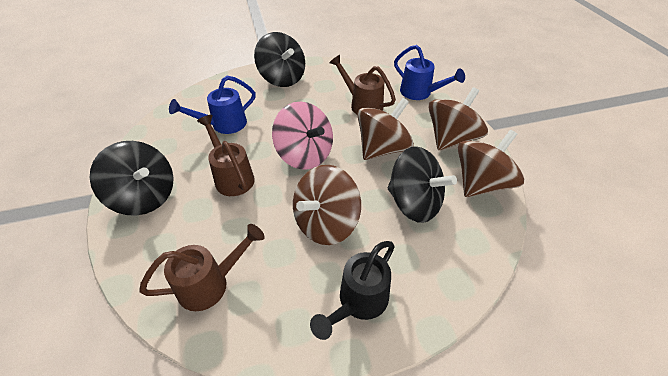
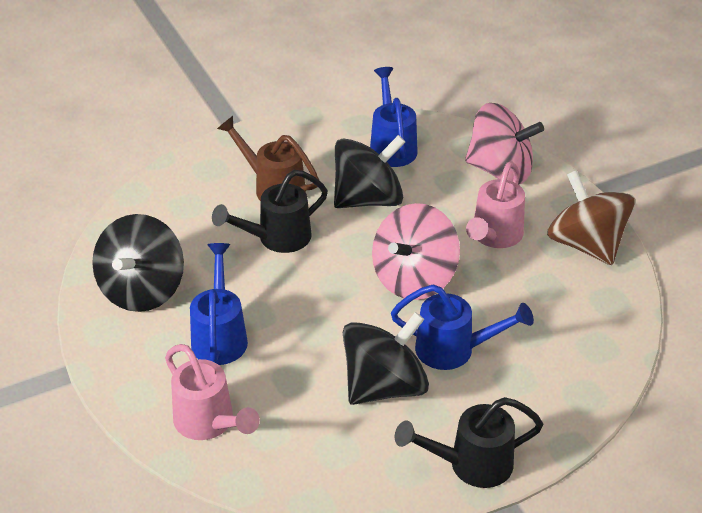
black watering can: [310,241,395,340] = 1 -> [212,170,328,253] [395,397,543,488] = 2
blue watering can: [169,76,256,134] [394,45,465,100] = 2 -> [190,243,248,365] [370,67,418,167] [391,284,534,370] = 3
brown spinning top: [293,165,361,245] [357,98,414,160] [428,87,488,150] [458,130,524,197] = 4 -> [547,170,635,265] = 1
brown watering can: [139,224,265,311] [197,115,255,196] [329,55,396,114] = 3 -> [217,116,319,201] = 1
pink spinning top: [272,102,333,170] = 1 -> [372,203,460,300] [465,103,544,185] = 2
pink watering can: none = 0 -> [165,344,260,440] [466,161,525,248] = 2

